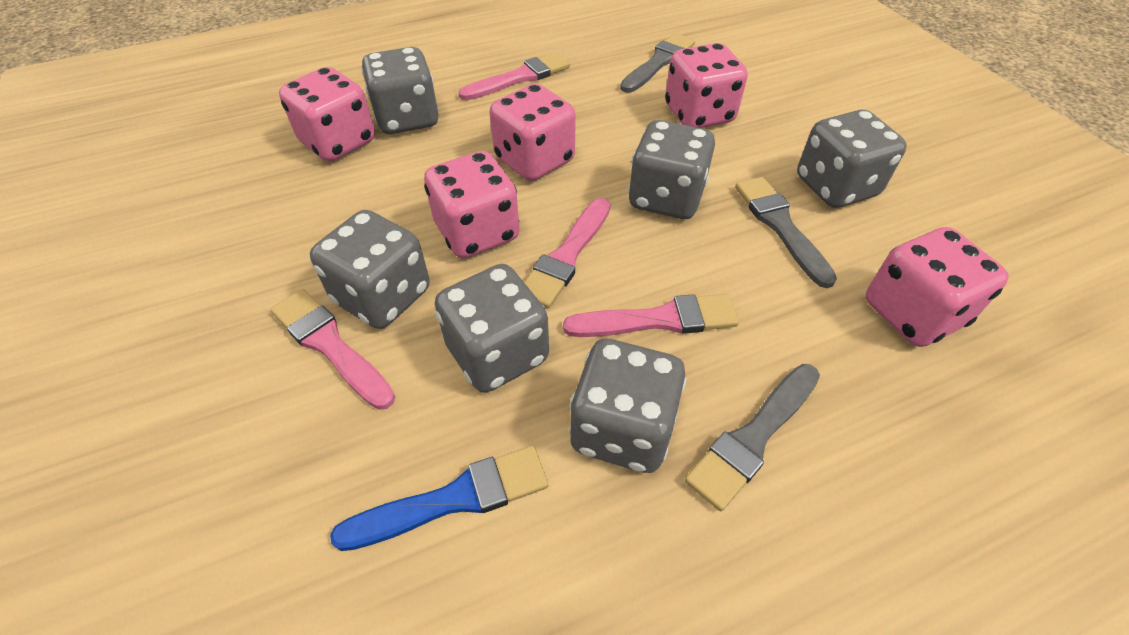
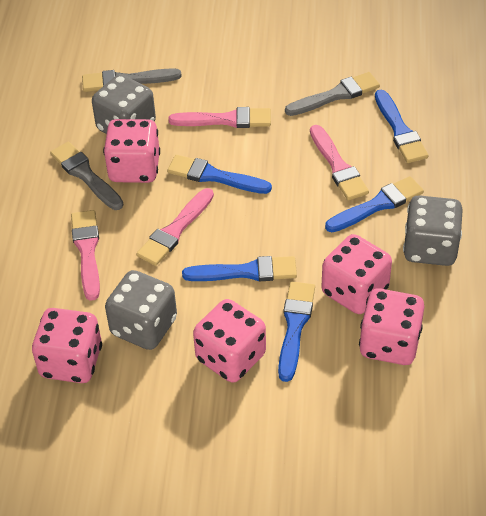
blue brush: [330,446,548,551] = 1 -> [167,155,272,194] [182,256,297,281] [278,282,315,382] [325,176,424,232] [375,90,429,163] = 5
grey dice: [310,210,430,329] [362,47,439,134] [435,264,549,393] [569,339,686,473] [628,120,715,219] [797,110,907,208] = 6 -> [92,74,156,134] [105,270,177,350] [403,195,463,266] = 3

